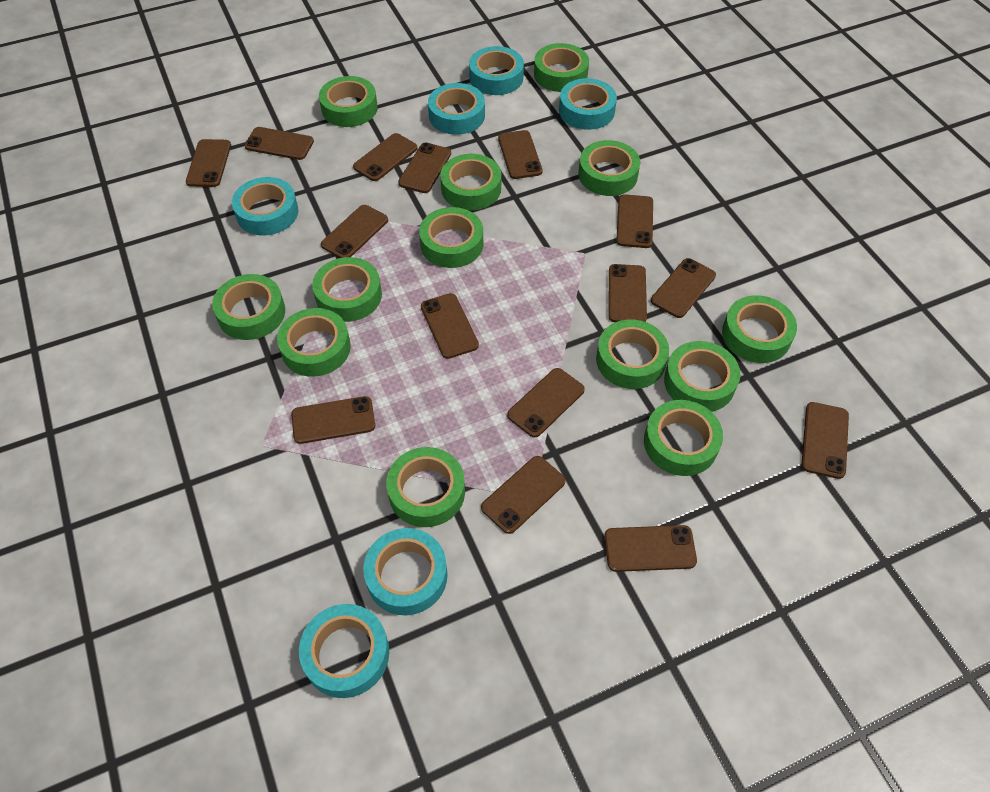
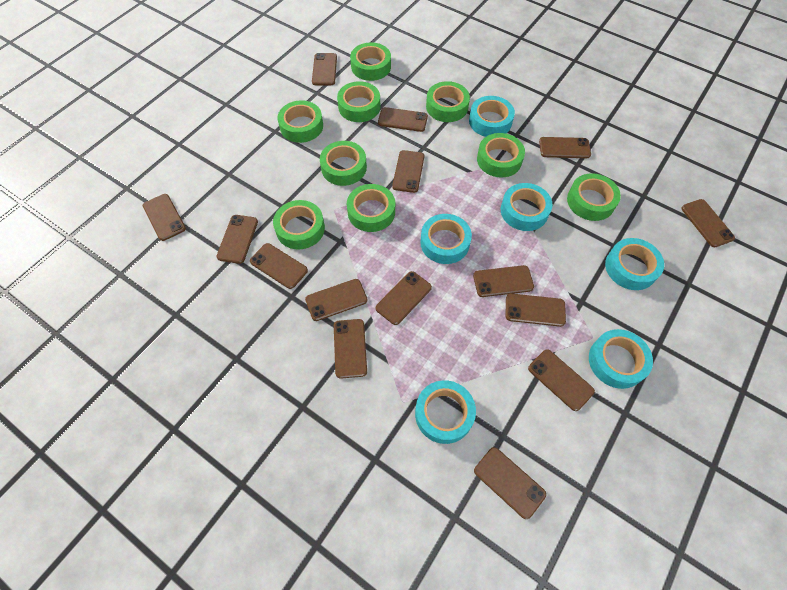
green tape: [212,274,285,340] [277,308,351,377] [312,257,382,322] [319,76,378,127] [386,447,465,527] [419,207,483,268] [440,154,501,210] [534,43,589,92] [578,140,640,196] [596,320,669,389] [644,400,723,476] [664,341,740,412] [722,295,797,363] = 13 -> [273,200,325,250] [277,100,323,143] [320,141,367,186] [337,81,380,122] [347,184,395,232] [350,42,391,81] [426,81,470,122] [477,133,525,177] [567,173,621,221] = 9

